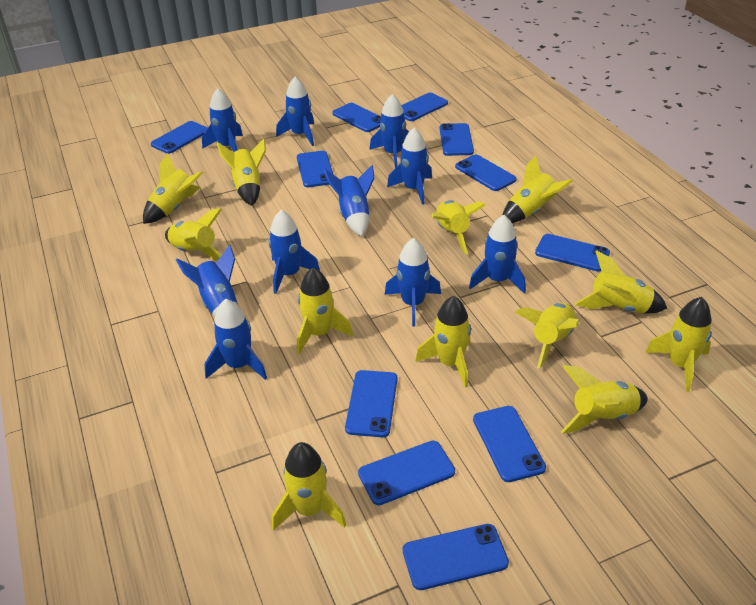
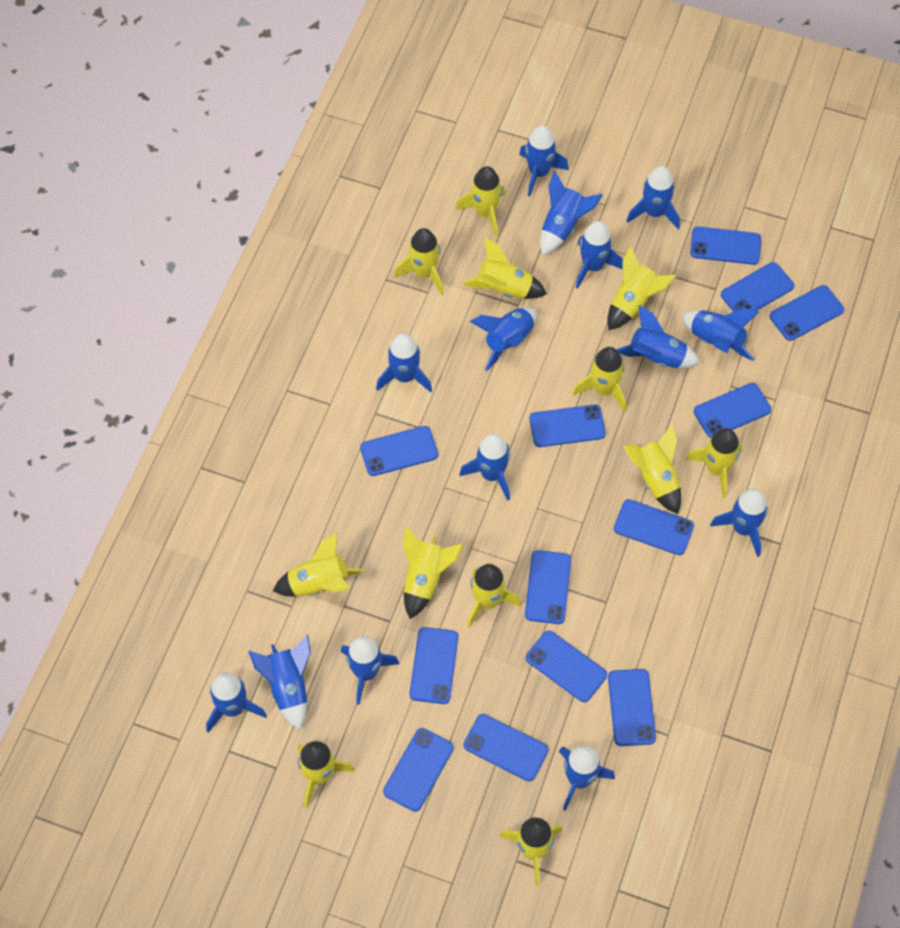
blue phone: [151,121,207,154] [297,151,334,187] [332,103,381,132] [345,370,397,437] [358,441,455,505] [401,93,448,121] [403,524,509,590] [440,123,474,156] [455,155,517,191] [473,406,546,482] [535,234,610,272] = 11 -> [360,426,438,476] [383,728,454,812] [410,627,458,704] [463,714,549,781] [525,550,571,624] [526,631,607,702] [529,405,606,447] [608,669,656,746] [614,499,694,555] [690,226,761,265] [694,383,771,438] [721,262,794,312] [770,285,844,341] = 13
blue rocket: [176,245,238,317] [202,88,243,152] [204,299,267,380] [268,210,320,294] [276,77,314,146] [324,165,374,236] [370,94,409,168] [385,238,441,326] [387,128,432,205] [469,215,526,294] = 10 -> [206,673,267,733] [248,635,311,730] [341,636,399,705] [376,333,432,392] [459,434,510,501] [470,307,537,371] [519,125,569,196] [540,171,603,255] [559,745,615,811] [576,221,623,289] [616,305,700,368] [626,166,680,229] [682,308,759,361] [710,489,768,557] = 14

